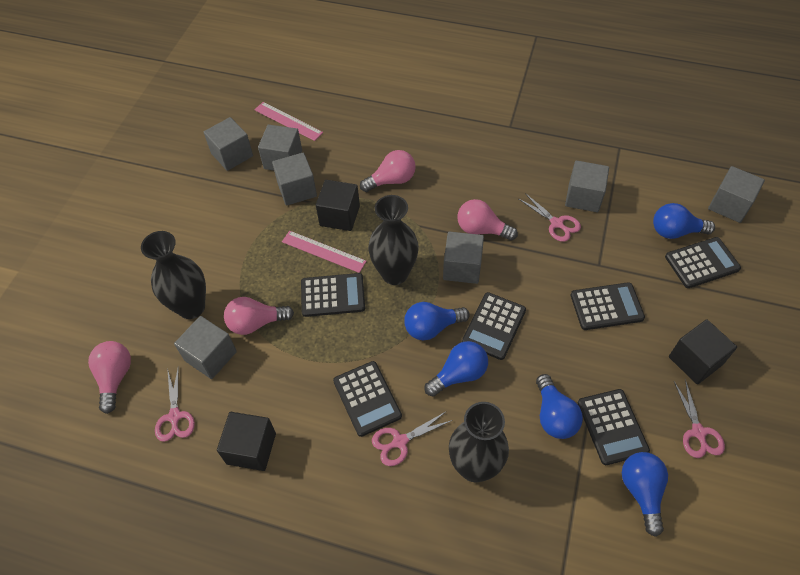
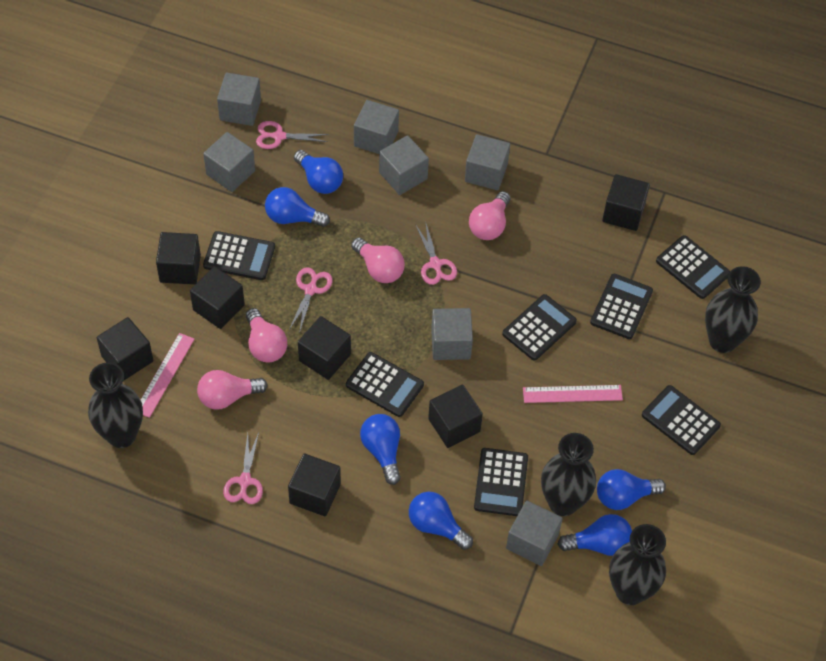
black calculator: [301,273,365,317] [333,361,402,437] [462,292,526,360] [571,282,645,330] [578,389,650,465] [665,237,741,288] = 6 -> [203,231,275,280] [346,352,424,417] [474,448,528,516] [502,294,577,361] [590,274,653,339] [642,385,721,455] [656,235,730,299] = 7
black cube: [217,412,276,471] [316,180,360,231] [669,319,737,384] = 3 -> [97,317,154,380] [156,232,201,285] [190,266,245,329] [288,454,341,516] [298,316,351,380] [428,384,483,448] [602,174,650,231] = 7
black vase: [141,231,206,319] [368,195,419,285] [449,402,509,482] = 3 -> [88,362,143,448] [541,433,596,516] [609,524,666,605] [705,266,761,353] = 4
blue light bulb: [404,302,470,340] [424,341,488,396] [536,374,583,439] [622,452,668,537] [653,203,715,239] = 5 -> [265,187,330,227] [294,150,343,194] [360,414,401,485] [409,492,473,550] [557,514,632,556] [597,469,666,510] = 6

